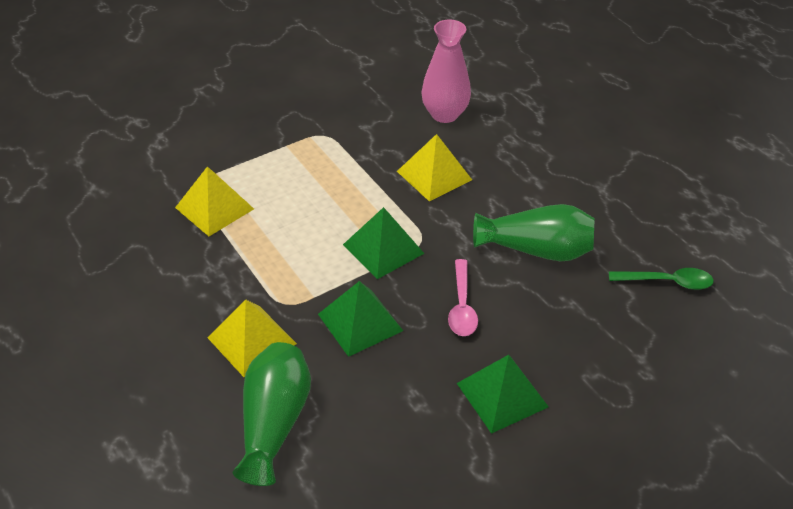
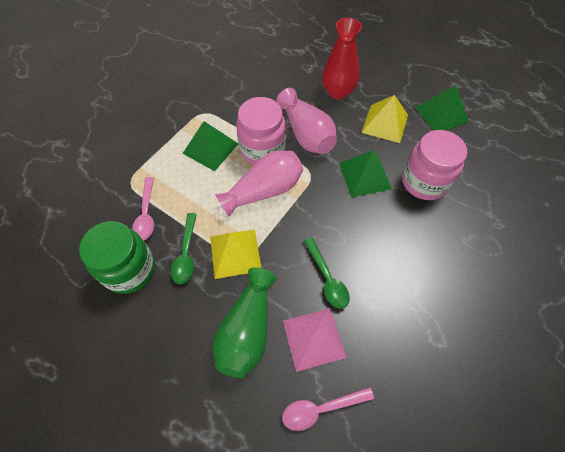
green jar: none = 0 -> [79,221,155,294] = 1
green spoon: [609,268,714,290] = 1 -> [171,213,197,284] [304,237,350,309] = 2
green vase: [233,342,311,486] [473,204,594,262] = 2 -> [212,267,276,378] = 1
pink jar: none = 0 -> [236,97,286,165] [402,130,467,200] = 2
pink pyramid: none = 0 -> [283,308,347,372] = 1
pink spoon: [448,259,478,336] = 1 -> [132,177,154,240] [282,387,374,431] = 2
pink vase: [421,20,471,123] = 1 -> [215,151,303,217] [276,88,337,154] = 2
red vase: none = 0 -> [322,18,362,99] = 1
yellow pyramid: [175,166,254,236] [208,299,297,377] [397,134,472,202] = 3 -> [210,230,261,279] [361,95,408,143] = 2

